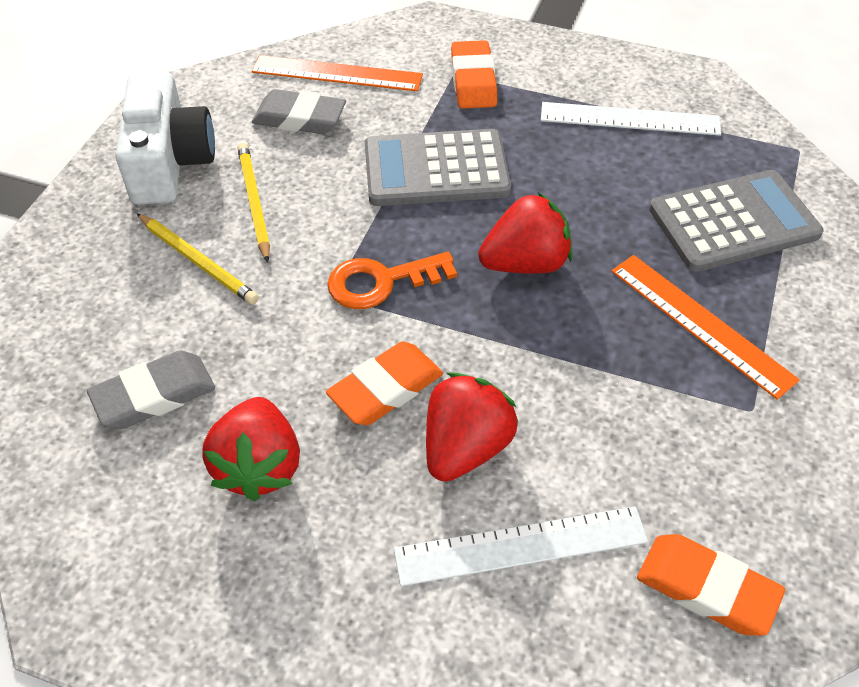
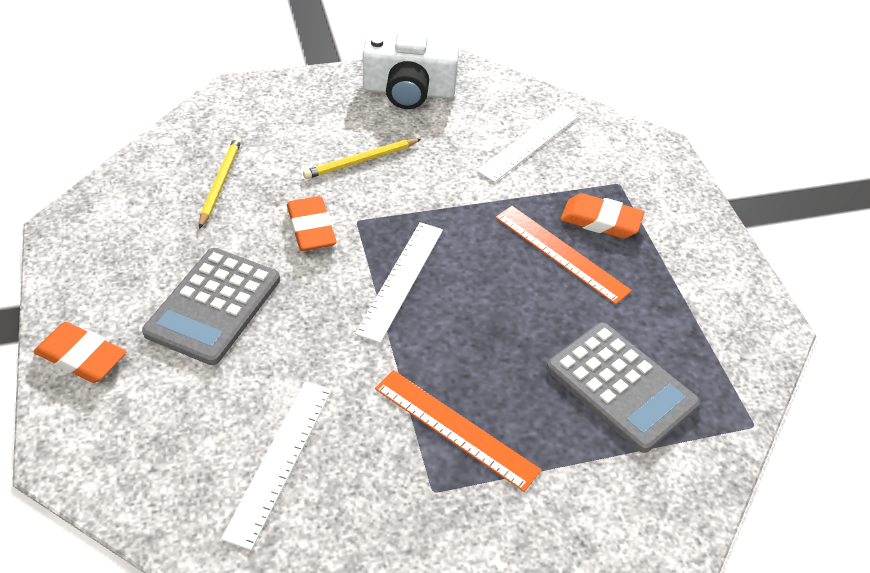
grey eraser: [87,350,215,429] [252,89,346,134] = 2 -> none = 0
orange key: [327,252,457,309] = 1 -> none = 0
red strawberry: [203,397,300,501] [426,372,519,482] [478,192,572,274] = 3 -> none = 0
white ruler: [394,506,648,586] [541,102,721,136] = 2 -> [221,381,332,550] [355,222,443,343] [476,106,580,182] = 3

